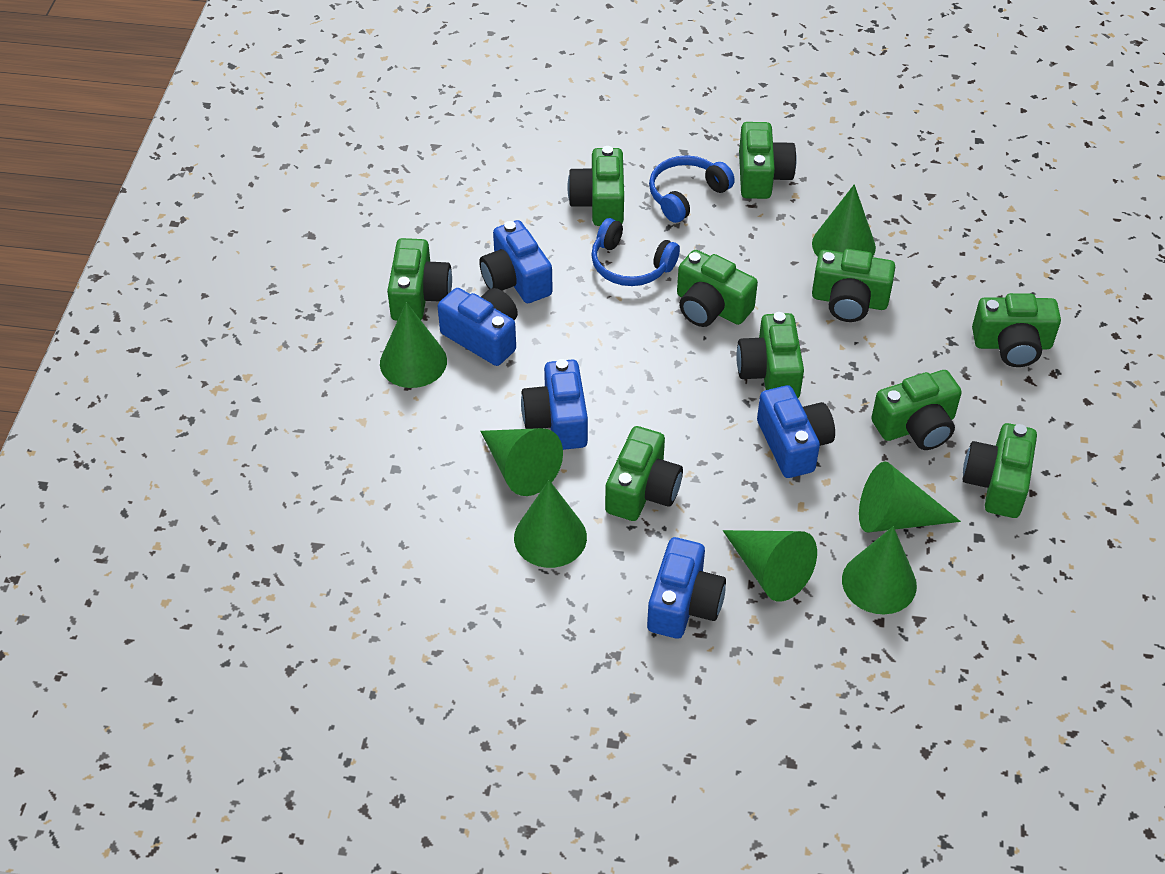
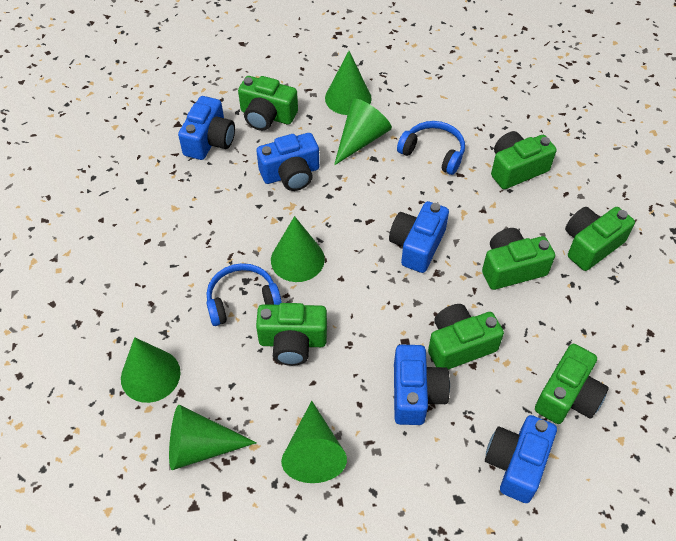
green camera: [387,238,452,321] [567,146,624,226] [605,426,683,521] [677,250,758,327] [736,312,804,398] [739,122,797,199] [812,249,895,322] [871,370,962,450] [963,423,1037,518] [972,293,1061,367] = 10 -> [238,76,298,131] [256,303,327,366] [428,304,504,370] [482,228,555,290] [491,131,557,189] [535,344,609,424] [565,207,635,271] = 7
green cone: [380,302,447,388] [480,428,563,496] [514,480,587,568] [723,530,817,602] [812,184,876,257] [842,526,917,614] [859,461,961,533] = 7 -> [121,337,180,403] [169,405,257,470] [271,216,325,282] [281,401,347,483] [325,51,372,115] [334,98,392,166] = 6

